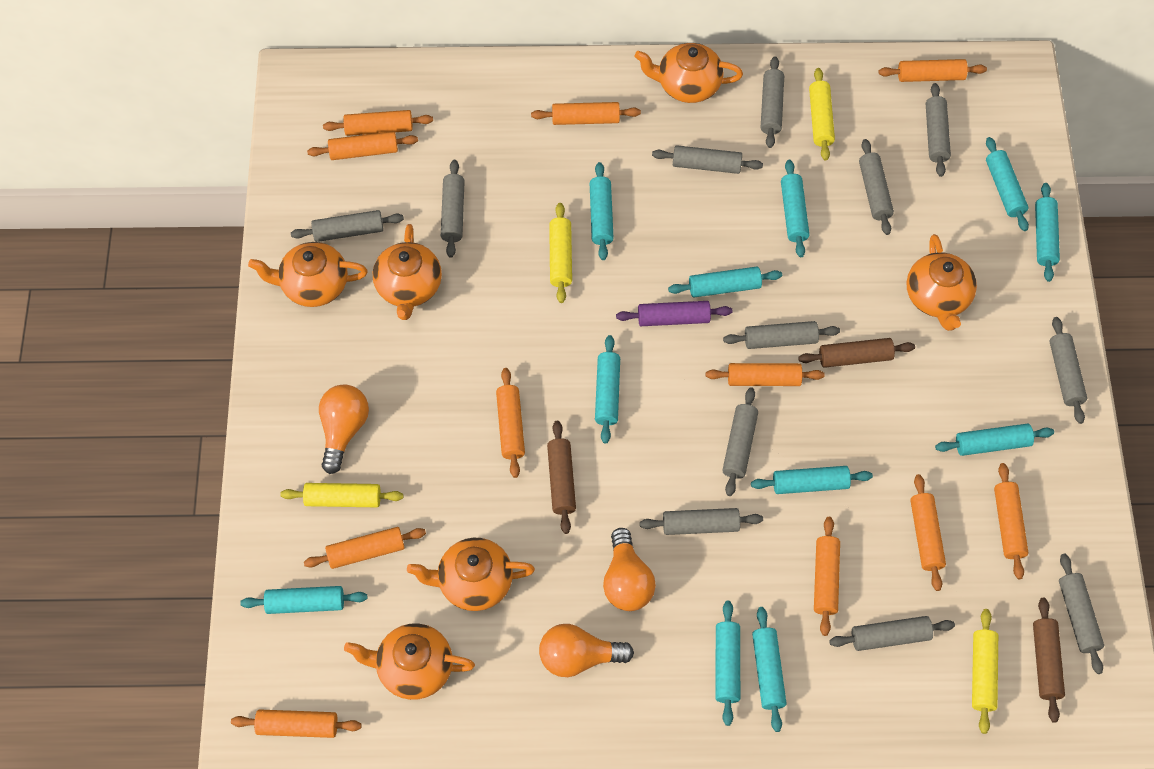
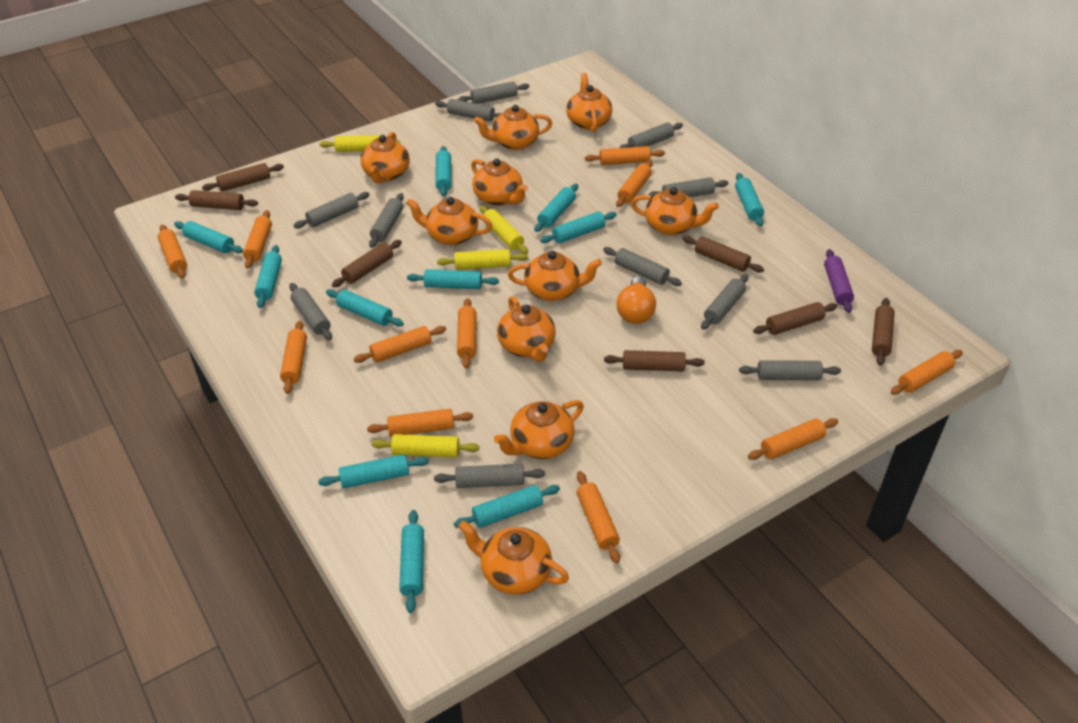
brown rolling pin: [547,421,576,534] [798,338,915,368] [1033,597,1065,723] = 3 -> [175,190,258,210] [202,163,284,192] [332,240,402,287] [604,350,705,372] [682,236,764,273] [753,302,837,335] [872,298,895,365] = 7
grey rolling pin: [291,210,404,242] [441,160,465,258] [640,508,763,535] [652,145,763,174] [722,387,758,496] [723,321,840,349] [761,56,784,148] [829,616,955,651] [859,139,894,235] [926,83,951,177] [1049,317,1087,424] [1059,554,1104,674] = 12 -> [289,283,332,340] [293,192,369,228] [369,193,404,248] [434,464,545,488] [435,99,502,122] [458,81,530,104] [603,247,682,286] [619,122,683,148] [648,177,728,197] [701,274,748,329] [739,360,841,380] = 11
orange light bulb: [319,384,369,474] [539,624,634,677] [603,528,656,611] = 3 -> [617,276,656,324] = 1
orange teapot: [248,242,368,307] [344,624,475,700] [373,224,442,320] [407,538,535,611] [635,43,743,103] [907,234,977,331] = 6 -> [360,132,410,184] [406,197,492,245] [458,521,569,595] [471,159,528,206] [474,105,552,150] [494,400,584,459] [497,296,556,362] [508,251,602,301] [566,73,612,132] [631,187,719,235] = 10

